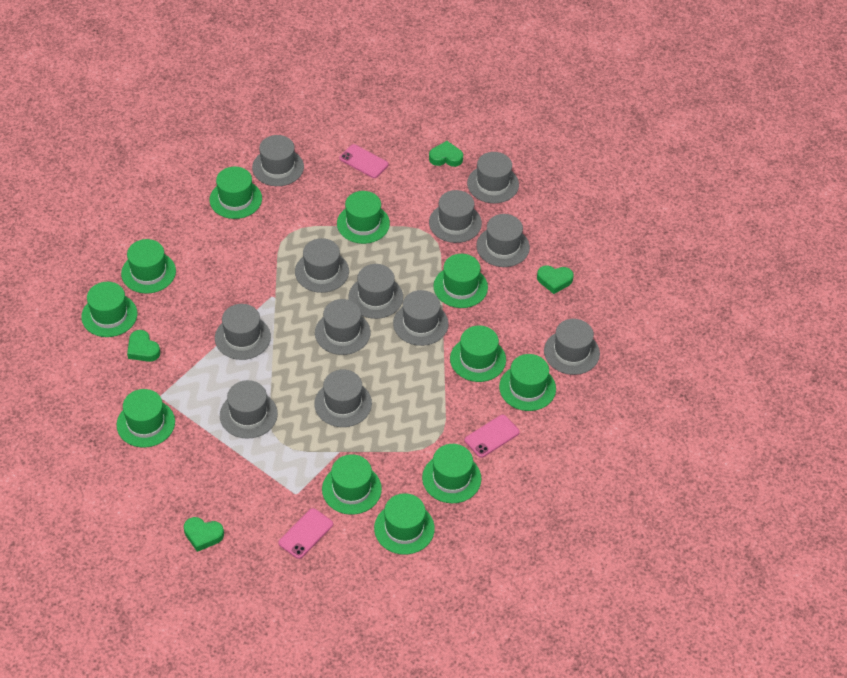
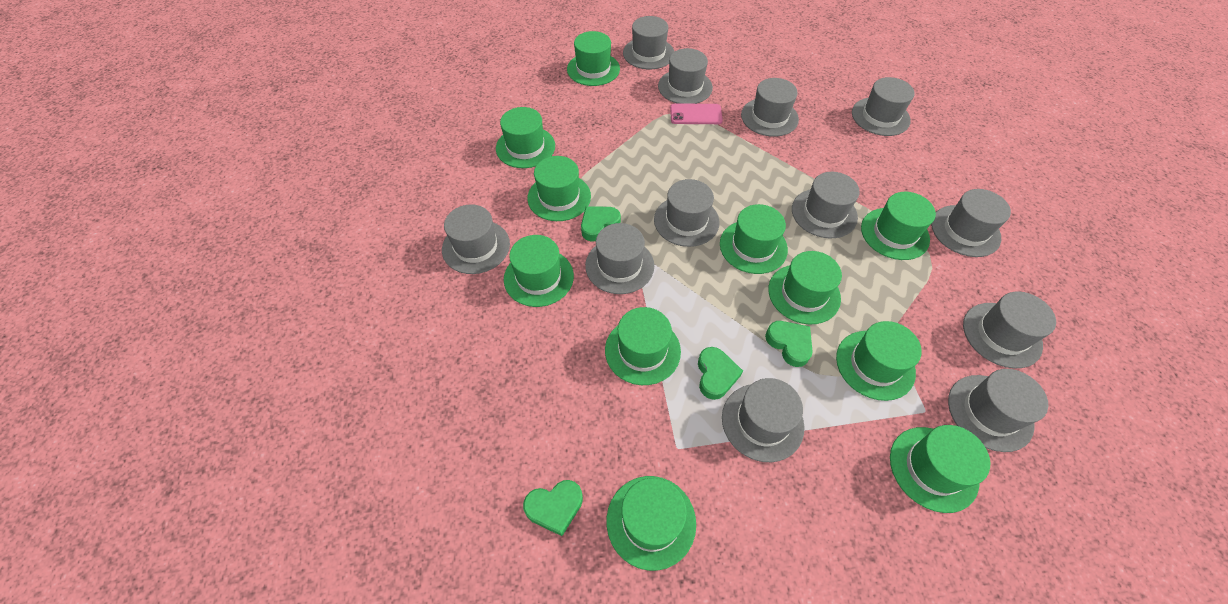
pink phone: [279,508,333,559] [339,144,389,178] [465,415,520,458] = 3 -> [670,103,723,124] = 1

